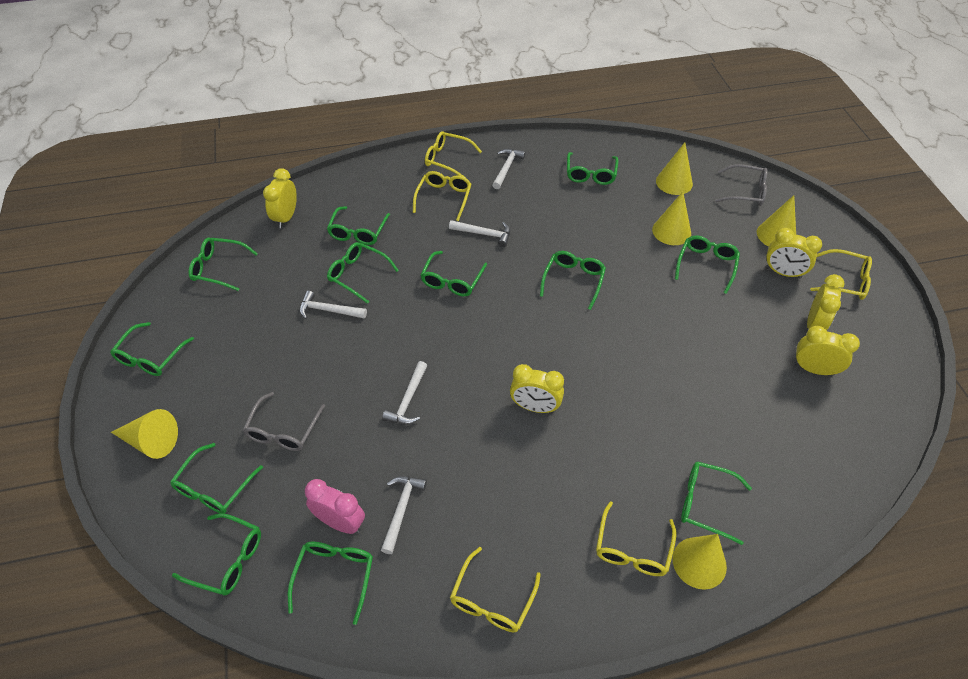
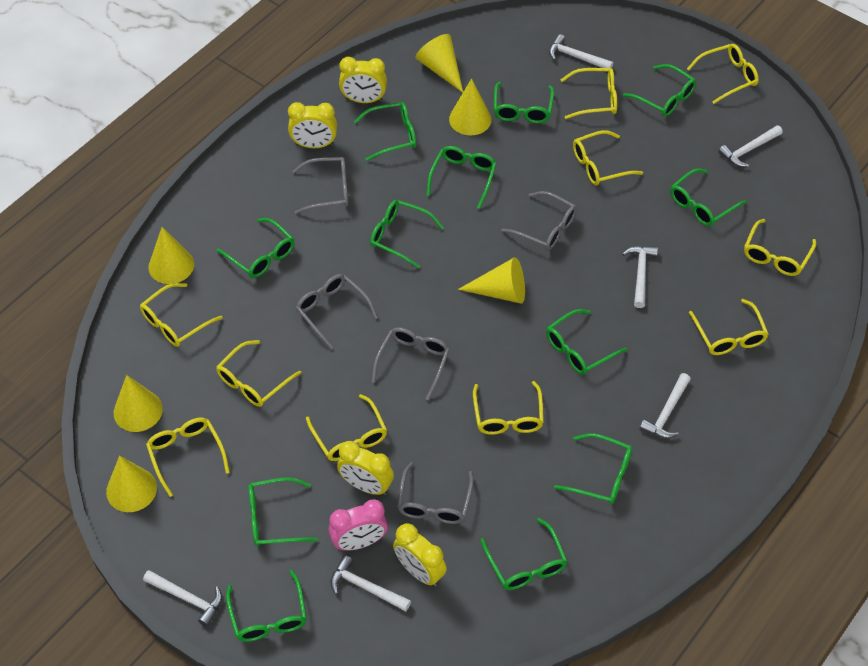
grey glasses: [243,392,325,451] [715,164,768,206] = 2 -> [292,157,348,214] [296,274,378,349] [372,327,450,400] [397,462,474,524] [501,191,577,250] = 5
white hammer: [299,291,367,319] [381,476,427,554] [382,361,428,424] [449,220,510,247] [492,149,526,189] = 5 -> [143,570,222,627] [331,555,411,612] [549,34,613,68] [622,246,658,308] [640,373,691,438] [718,125,783,167] = 6
yellow clock: [263,168,297,228] [510,364,564,413] [766,228,822,279] [794,326,860,376] [807,274,845,330] = 5 -> [288,102,337,148] [337,441,394,495] [339,57,387,103] [393,523,447,586] = 4
yellow cone: [111,409,178,459] [652,192,691,245] [656,142,693,195] [673,534,727,590] [757,195,796,246] = 5 -> [106,456,157,512] [114,375,163,432] [149,227,194,284] [415,34,463,93] [449,78,492,135] [458,257,525,304] = 6
yellow glasses: [413,171,472,221] [425,131,482,178] [450,547,541,632] [596,501,676,576] [810,249,872,300] = 5 -> [140,283,223,347] [146,417,230,497] [216,340,301,407] [306,394,387,461] [473,381,544,435] [560,68,617,119] [573,130,643,185] [687,44,759,104] [689,299,769,355] [744,219,816,276] = 10

